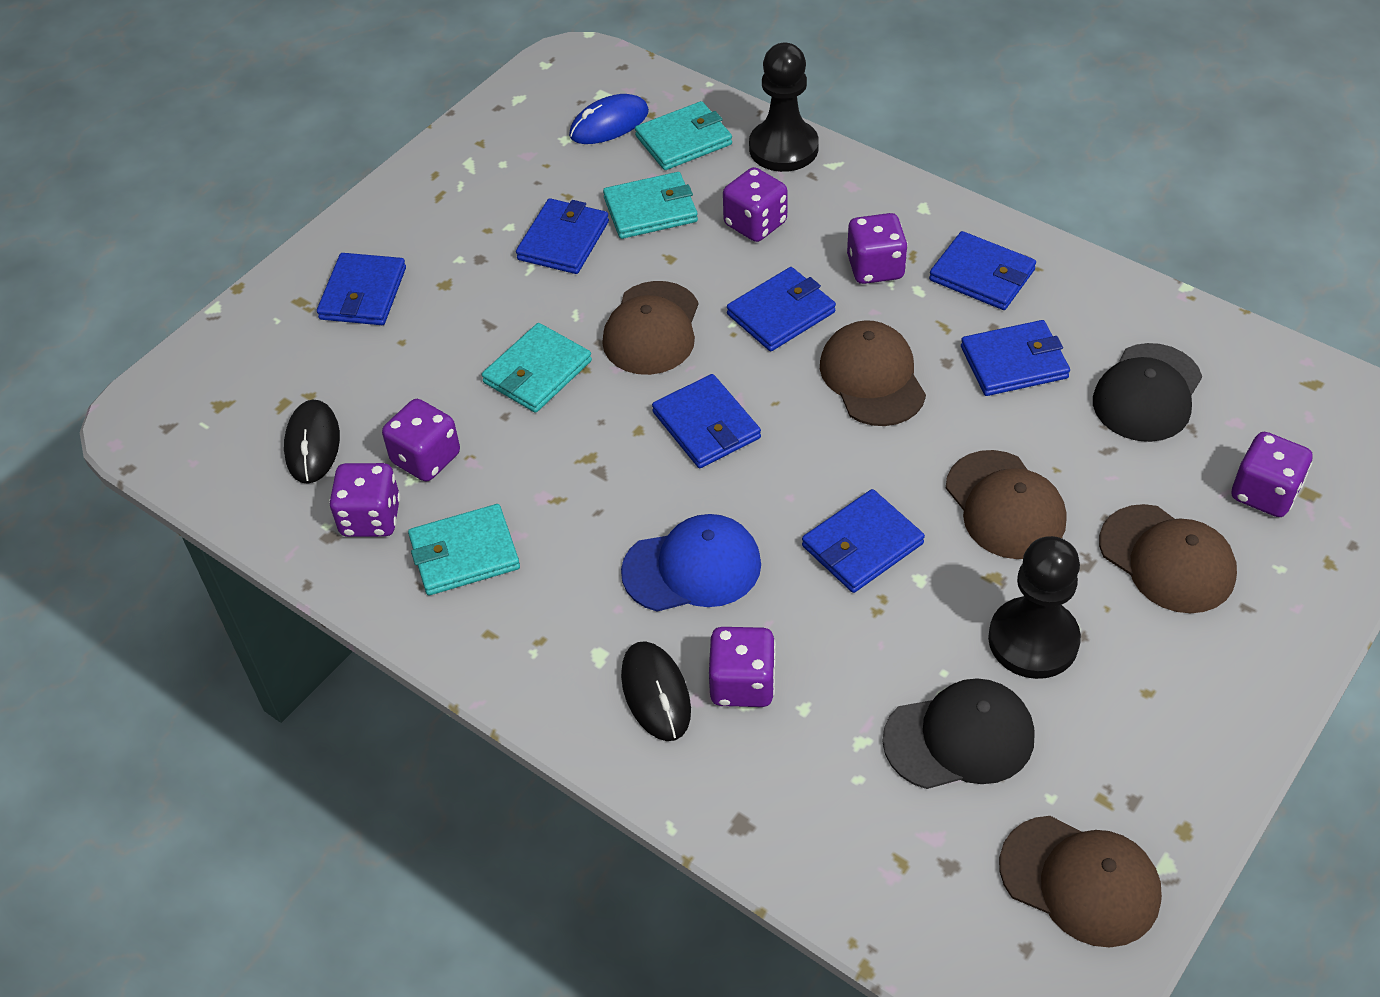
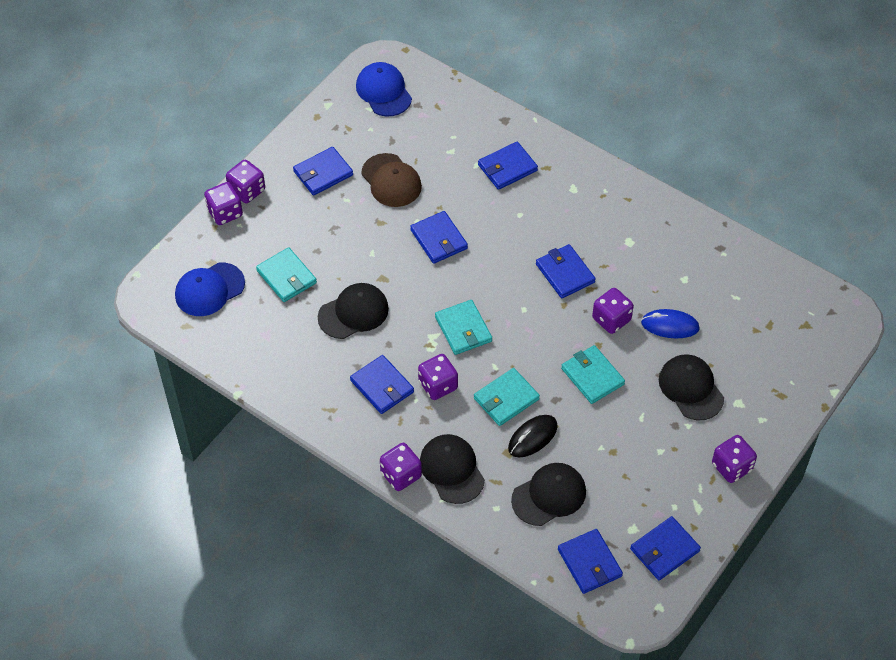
black cap: [882,678,1034,789] [1093,343,1202,442] = 2 -> [318,283,389,339] [420,434,485,504] [511,463,586,526] [659,354,724,421] = 4
black mouse: [284,399,340,484] [621,641,691,741] = 2 -> [508,415,558,458] = 1
black pawn: [749,43,819,172] [988,536,1081,679] = 2 -> none = 0
blue cap: [621,514,761,612] = 1 -> [175,262,245,316] [356,62,412,117] = 2
brown cap: [602,281,698,375] [820,320,926,426] [946,450,1066,559] [999,816,1162,947] [1099,504,1237,613] = 5 -> [361,153,422,207] = 1

